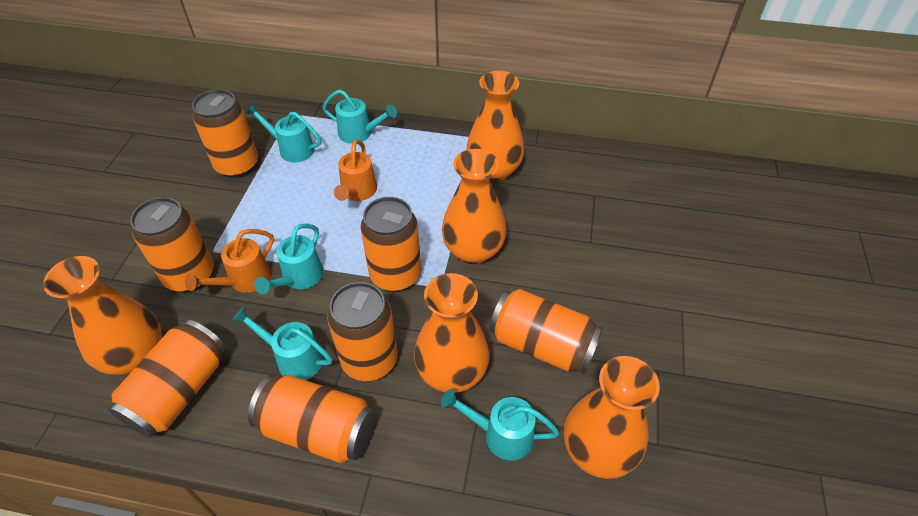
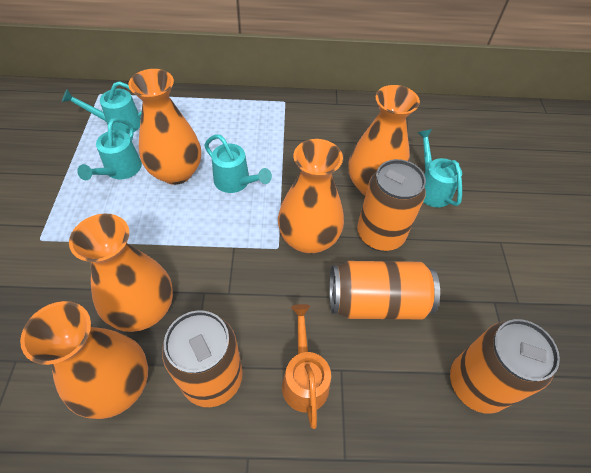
orange can: [108,319,226,438] [130,197,214,293] [192,89,258,178] [248,375,375,463] [327,282,398,381] [360,197,421,292] [489,289,603,374] = 7 -> [162,310,243,407] [330,261,440,319] [357,159,426,251] [450,319,560,414] = 4
orange watering can: [185,229,274,293] [334,139,377,201] = 2 -> [282,304,331,429] = 1
turquoise watering can: [232,307,332,380] [245,104,321,163] [254,224,323,294] [322,90,397,144] [441,389,559,461] = 5 -> [62,81,142,134] [77,118,142,180] [204,134,272,193] [417,129,462,207] = 4

